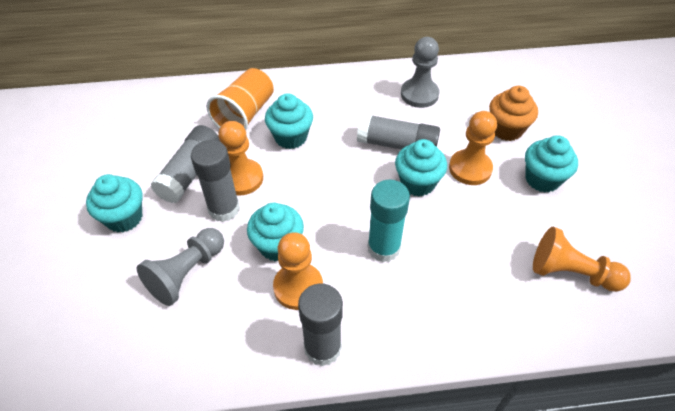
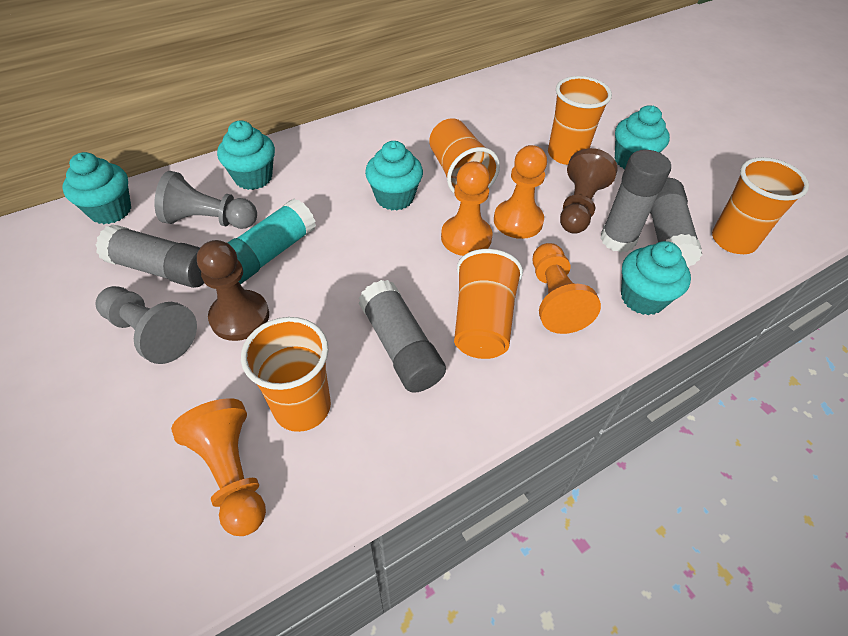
brown pawn: none = 0 -> [197,240,269,341] [560,148,618,234] = 2
orange cup: [207,68,274,130] = 1 -> [241,317,331,432] [429,118,500,193] [454,249,523,359] [548,76,612,165] [712,157,809,254] = 5
orange cupcake: [489,86,538,141] = 1 -> none = 0

